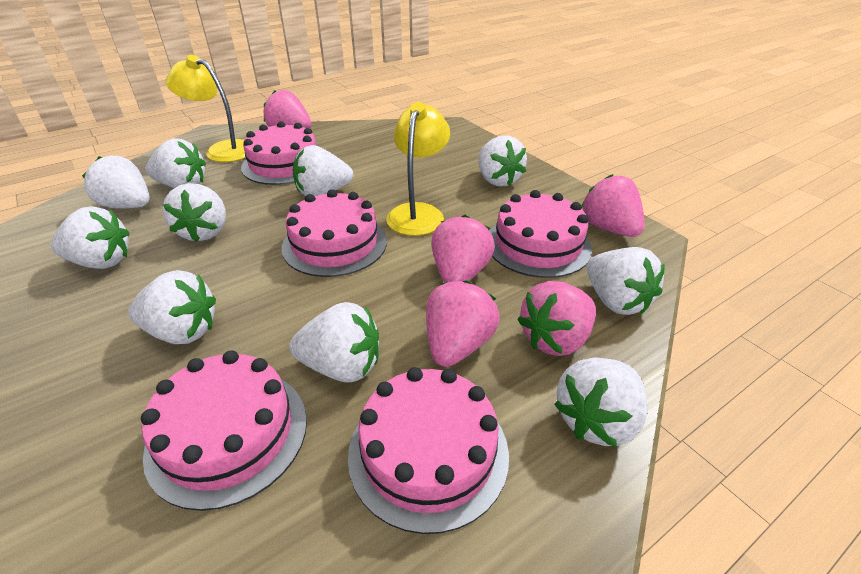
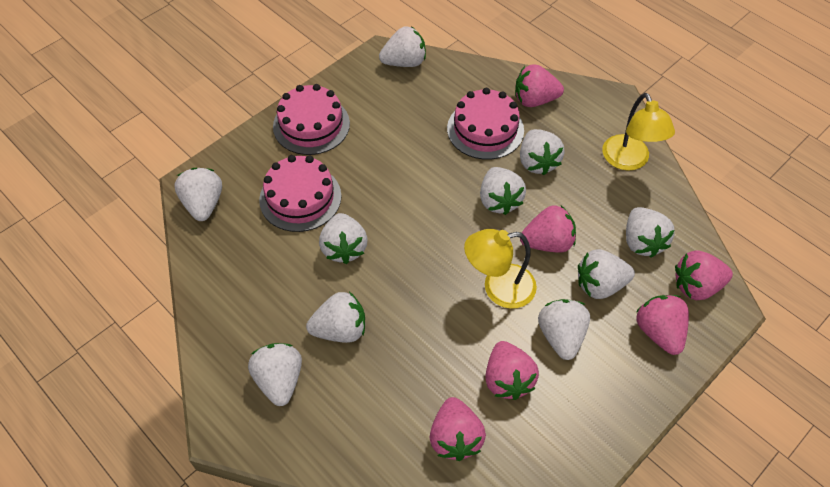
pink cake: [141,350,307,511] [241,121,317,185] [282,189,387,277] [348,367,509,534] [490,190,592,278] = 5 -> [259,155,341,232] [273,84,350,155] [447,88,524,160] = 3
pink strawberry: [263,90,311,128] [426,281,500,367] [431,215,495,283] [517,281,596,356] [581,174,645,237] = 5 -> [430,397,486,461] [485,341,539,400] [515,64,564,107] [520,206,576,253] [636,295,689,355] [675,250,733,300] = 6

